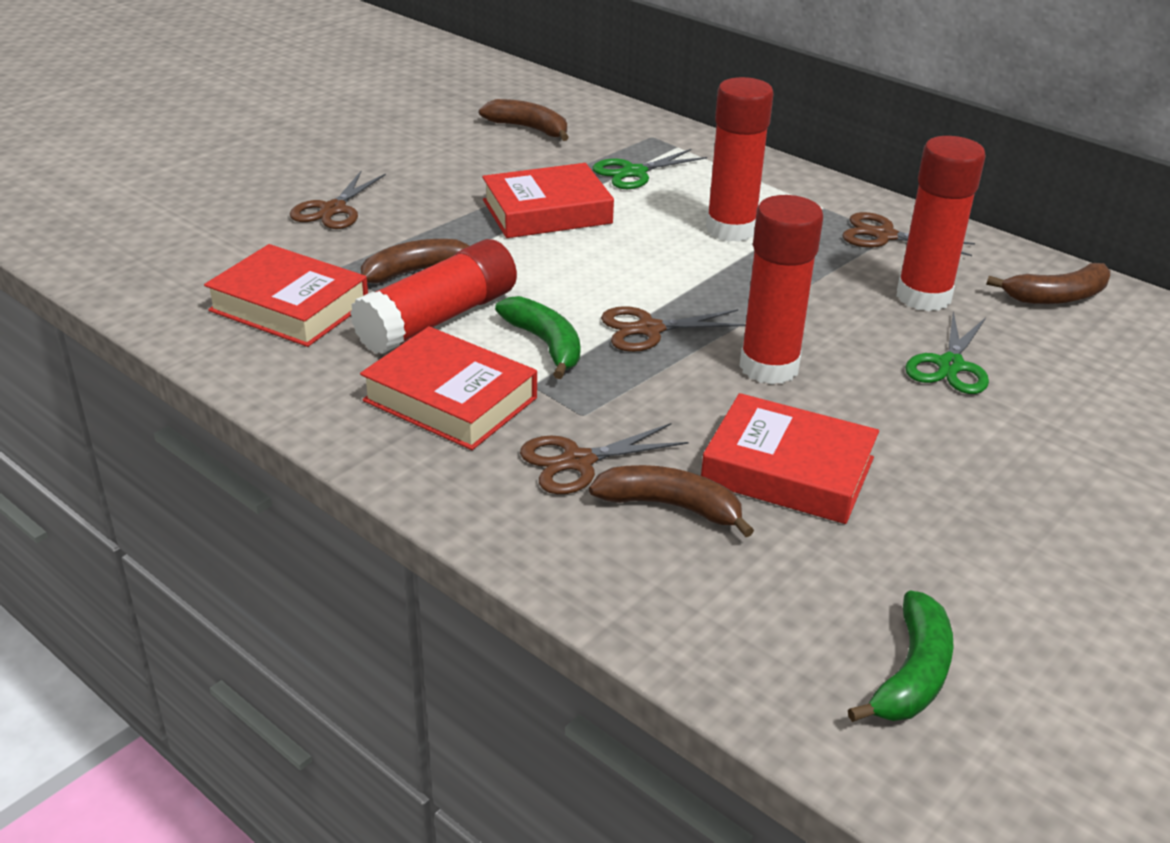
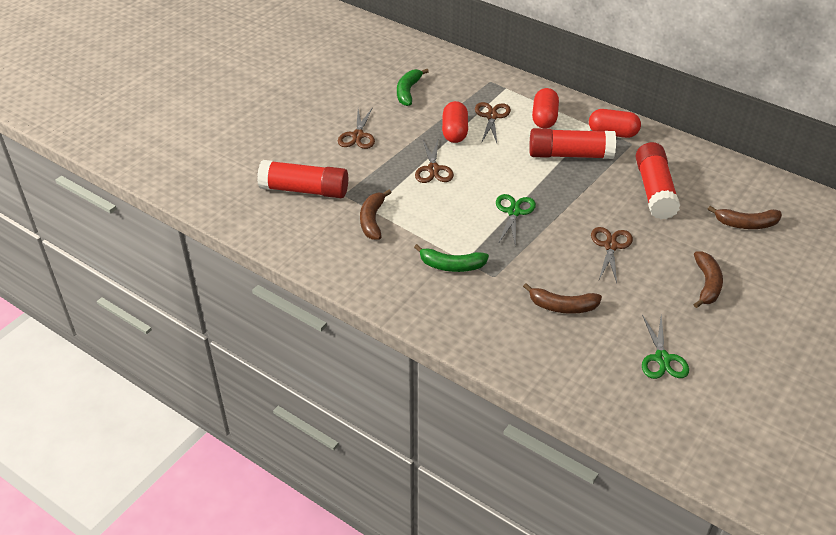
red book: [204,244,368,347] [360,326,537,450] [482,163,614,238] [701,393,879,524] = 4 -> none = 0
red capsule: none = 0 -> [442,101,468,143] [532,88,559,128] [589,109,641,138] = 3
red glue stick: [350,239,517,354] [706,77,774,242] [739,195,823,384] [896,136,986,311] = 4 -> [257,160,348,198] [529,128,616,159] [636,142,680,220] = 3

